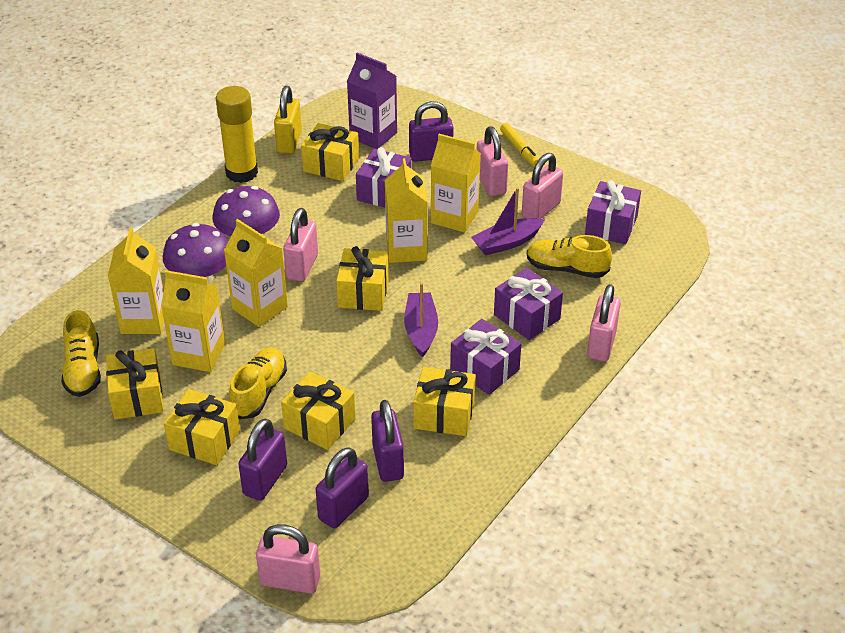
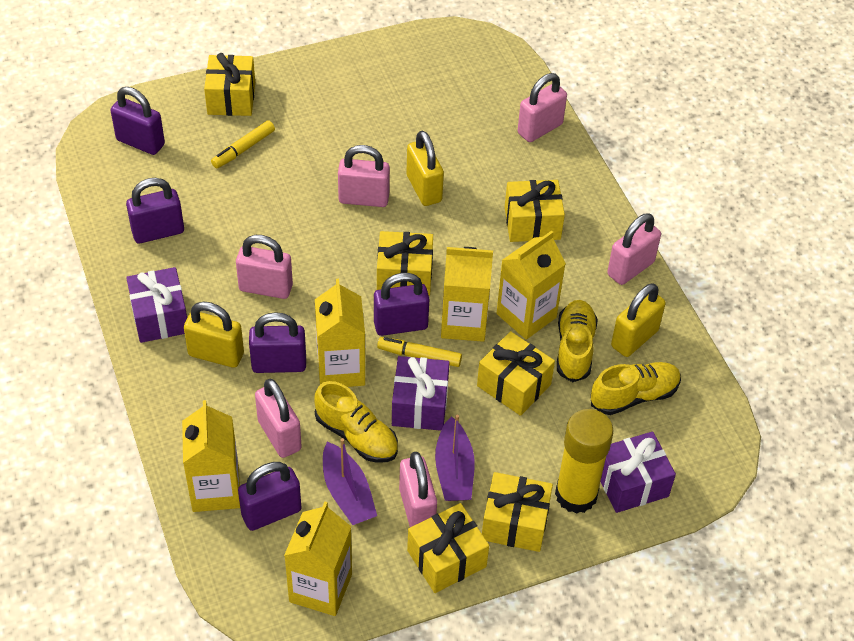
pink padlock: [256,524,320,594] [283,208,318,282] [477,126,508,196] [522,153,563,219] [587,284,621,361] = 5 -> [236,235,293,299] [255,379,302,458] [338,145,390,207] [399,452,437,527] [518,73,567,142] [607,213,661,285] = 6
purple carton: [347,53,397,149] = 1 -> none = 0
purple gift: [356,147,412,207] [450,319,521,395] [494,268,563,340] [585,180,641,244] = 4 -> [126,267,187,343] [392,356,450,431] [600,431,676,513] = 3
purple mushroom: [163,223,228,284] [213,186,280,236] = 2 -> none = 0
purple padlock: [238,418,287,501] [316,447,369,528] [371,400,404,482] [409,101,454,162] = 4 -> [110,87,165,155] [126,178,184,244] [238,462,301,531] [249,312,306,373] [374,273,429,336] = 5
yellow marker: [500,123,539,167] = 1 -> [211,121,275,168] [377,337,462,367] = 2
yellow padlock: [274,86,302,154] = 1 -> [184,302,244,368] [406,131,444,206] [611,283,666,357] = 3

